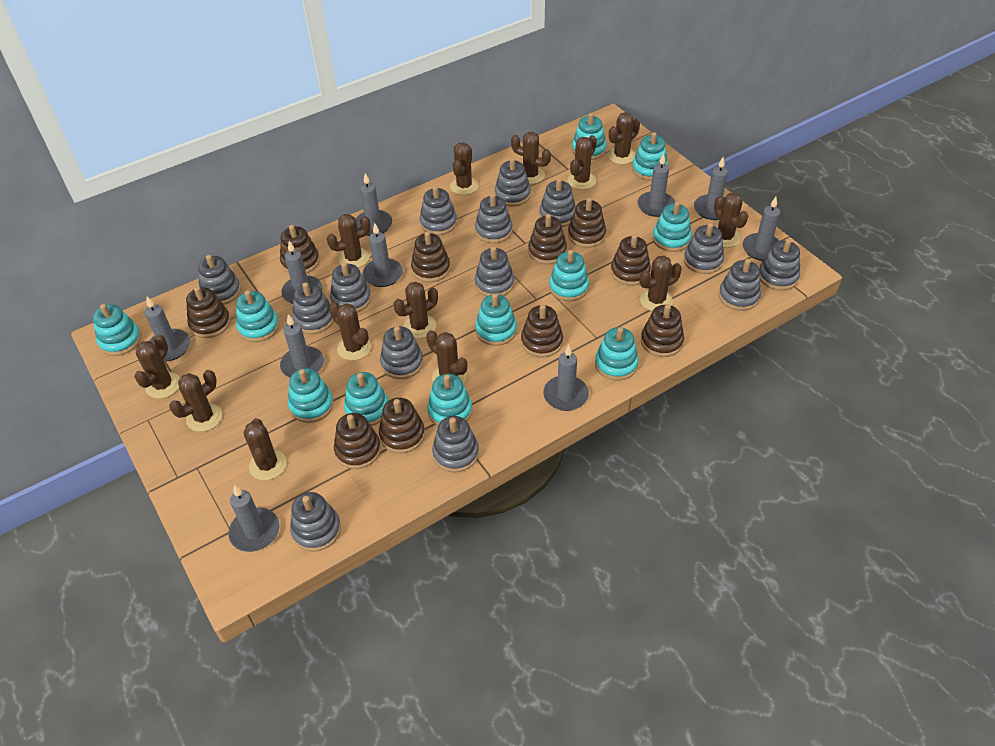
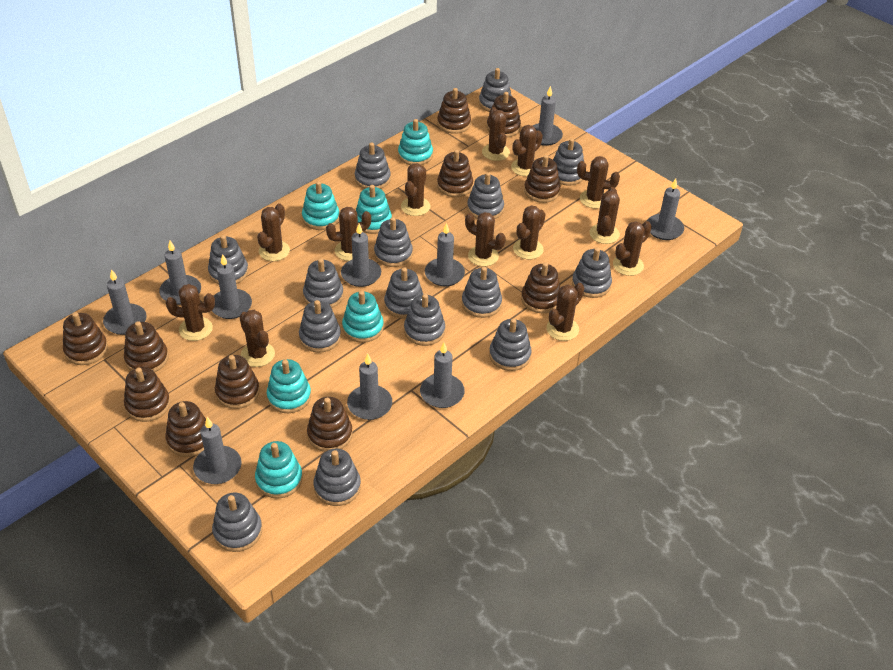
brown stacking toy: [186,287,231,338] [280,225,320,274] [334,413,381,469] [379,398,425,453] [411,232,450,282] [521,305,563,357] [528,214,567,264] [568,198,606,248] [611,234,651,286] [641,304,684,357] = 10 -> [63,312,108,365] [124,321,168,372] [124,367,170,422] [165,401,206,457] [215,355,260,409] [307,397,353,452] [437,88,471,134] [437,150,473,197] [487,92,521,138] [521,262,560,313] [524,155,561,203] = 11
grey stacking toy: [198,255,241,305] [290,492,341,552] [292,282,334,334] [330,262,371,312] [380,326,423,379] [420,186,457,235] [432,416,479,473] [475,194,513,243] [475,246,514,296] [495,158,531,207] [539,178,576,227] [684,223,724,274] [719,259,761,311] [760,239,800,291] = 14 -> [208,235,249,284] [212,492,262,552] [299,300,341,353] [303,258,344,308] [313,449,361,506] [355,143,391,189] [374,217,413,267] [384,267,423,319] [404,294,445,346] [462,267,502,318] [467,172,504,219] [479,68,512,112] [489,318,532,371] [553,138,584,186] [572,248,612,298] = 15
turquoise stacking toy: [93,304,141,356] [236,290,279,342] [288,368,334,423] [344,372,388,426] [427,374,472,426] [475,293,517,346] [549,250,589,301] [572,113,606,160] [595,327,639,381] [632,132,668,180] [652,202,692,252] = 11 -> [255,441,303,499] [267,359,311,413] [302,181,339,230] [342,291,384,343] [356,185,392,234] [398,119,433,165] = 6

